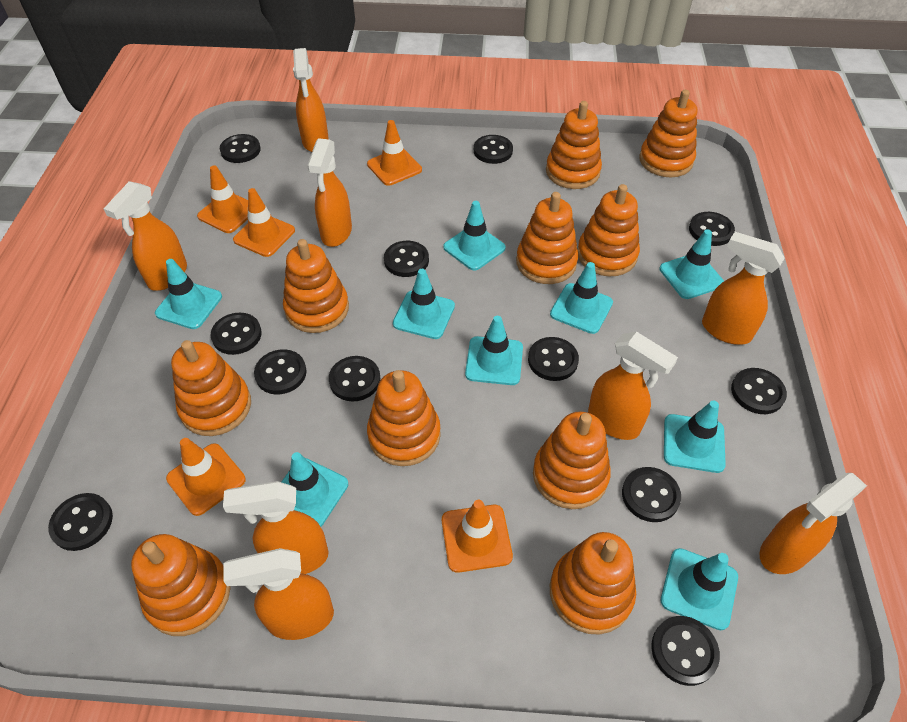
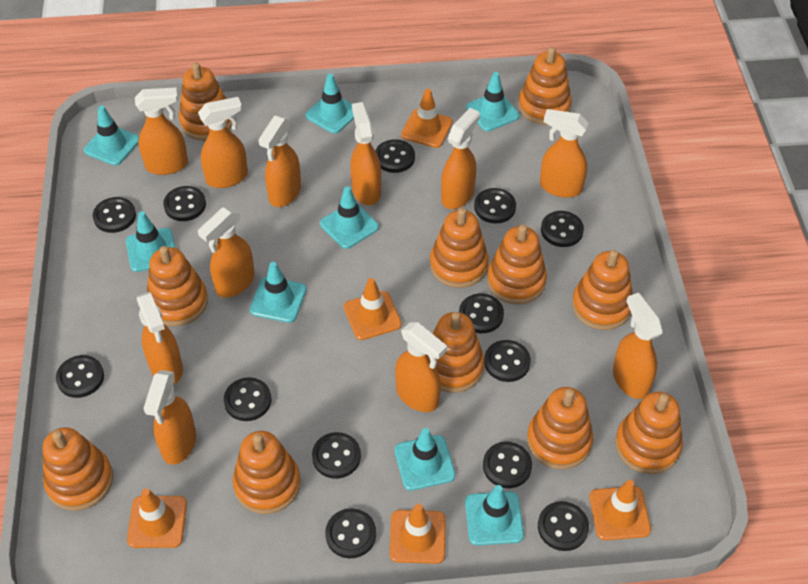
black button: [48,493,113,551] [211,313,262,355] [220,134,261,163] [254,349,307,394] [329,356,380,402] [384,241,429,277] [474,135,513,164] [528,337,579,381] [622,467,681,522] [651,616,720,686] [689,212,735,246] [731,368,787,414] = 12 -> [56,355,104,398] [93,197,136,233] [163,186,206,221] [224,377,271,421] [312,432,361,479] [325,508,376,558] [375,139,415,173] [459,293,504,333] [474,188,516,224] [483,442,532,488] [484,340,531,382] [538,501,589,551] [541,211,584,247] = 13
orange spray bottle: [104,181,187,291] [223,481,329,574] [223,548,334,640] [293,48,329,152] [307,138,352,247] [588,332,678,440] [702,232,785,345] [759,473,867,574] = 8 -> [135,88,188,175] [137,292,183,385] [143,370,196,465] [198,97,248,188] [198,207,255,298] [259,115,301,207] [350,102,381,205] [395,322,447,412] [441,108,480,209] [540,109,588,198] [613,293,663,399] = 11
orange stacking toy: [131,534,231,636] [171,340,251,436] [283,239,349,333] [367,370,441,466] [516,192,578,284] [533,411,611,509] [546,101,602,189] [550,532,636,634] [577,184,640,276] [639,90,697,177] = 10 -> [43,427,113,511] [147,246,208,326] [179,62,232,141] [233,431,301,514] [428,312,484,393] [430,208,489,288] [487,224,547,304] [518,47,572,125] [527,387,593,469] [572,250,633,330] [615,392,683,474] = 11
turquoise traffic cone: [155,259,222,329] [281,452,348,527] [393,269,455,339] [443,201,506,271] [465,316,523,385] [550,262,613,334] [659,229,724,299] [661,548,738,630] [664,401,726,473] = 9 -> [84,105,139,166] [126,211,175,272] [250,262,307,323] [305,74,354,134] [320,186,379,249] [394,428,456,491] [465,485,524,546] [466,72,520,131] = 8

